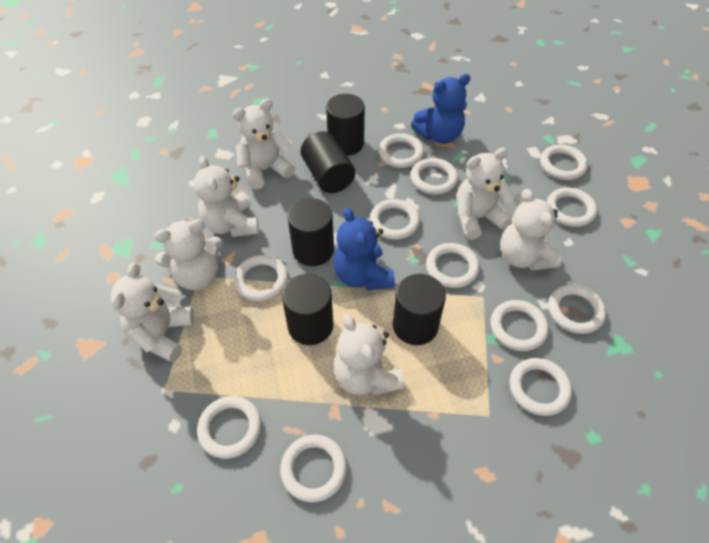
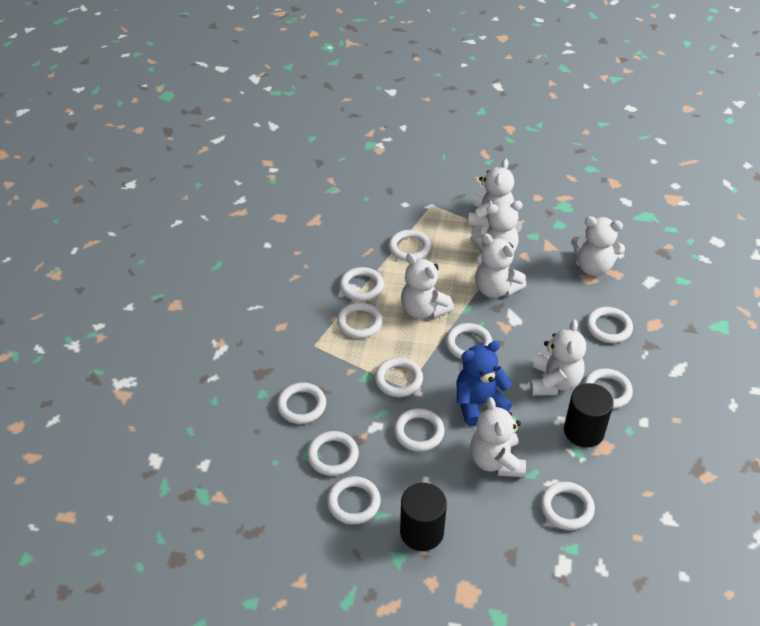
black cylinder: [282,274,333,345] [287,198,334,266] [301,131,355,193] [326,94,365,156] [393,274,446,345] = 5 -> [400,483,447,551] [564,383,614,448] = 2
blue teddy bear: [333,207,395,290] [411,74,471,144] = 2 -> [456,341,512,426] = 1

